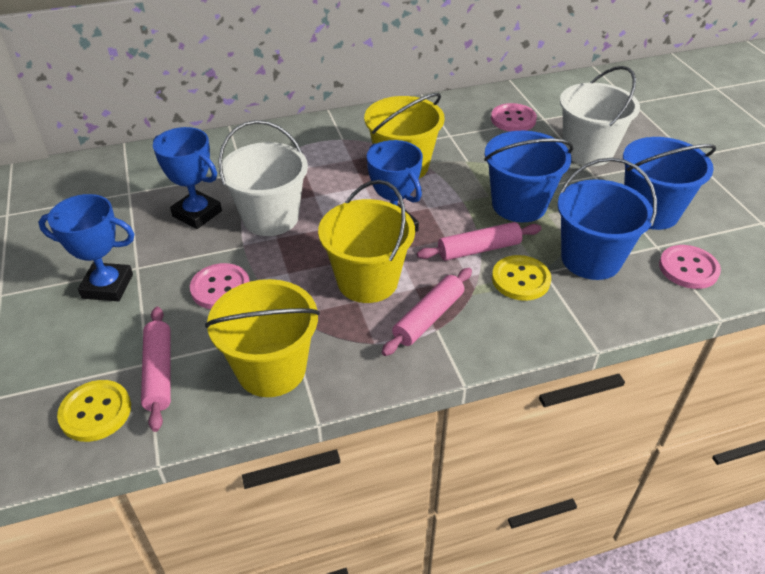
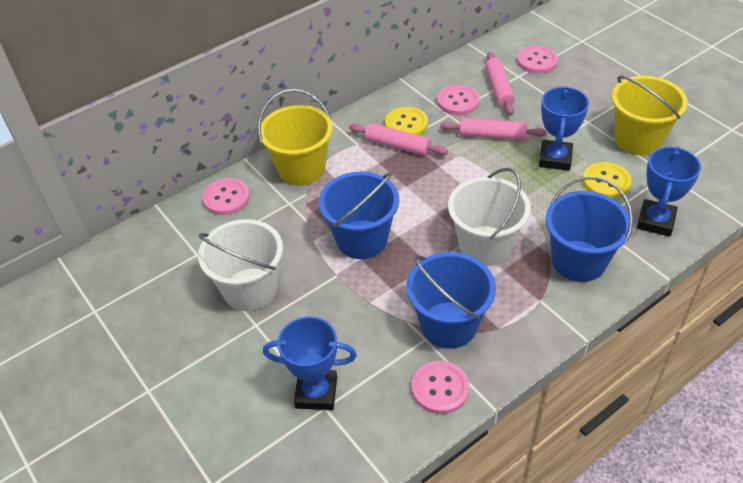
pink button: [190,263,250,309] [491,103,537,132] [659,245,721,289] = 3 -> [202,178,250,215] [412,361,470,414] [437,85,480,115] [517,46,558,74] = 4
yellow bucket: [205,279,320,397] [318,180,415,303] [364,93,445,178] = 3 -> [258,89,333,185] [612,76,688,155] = 2

